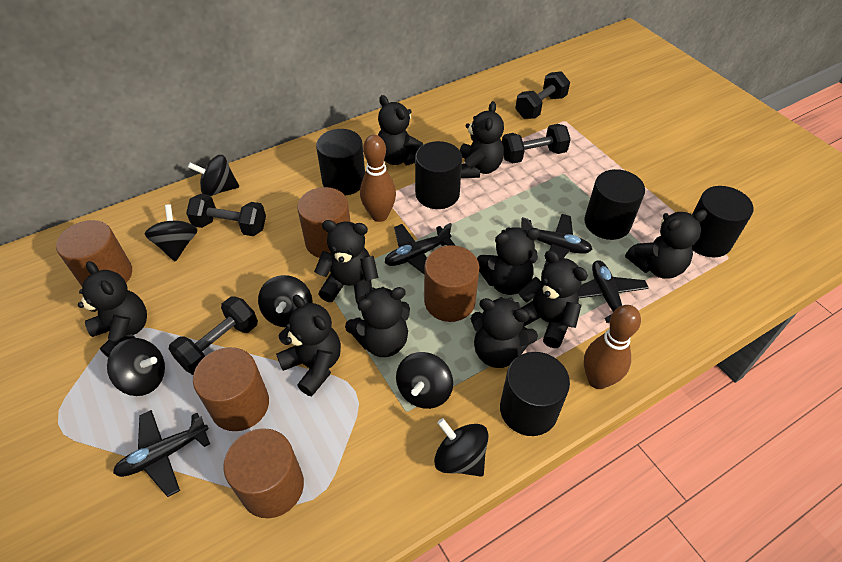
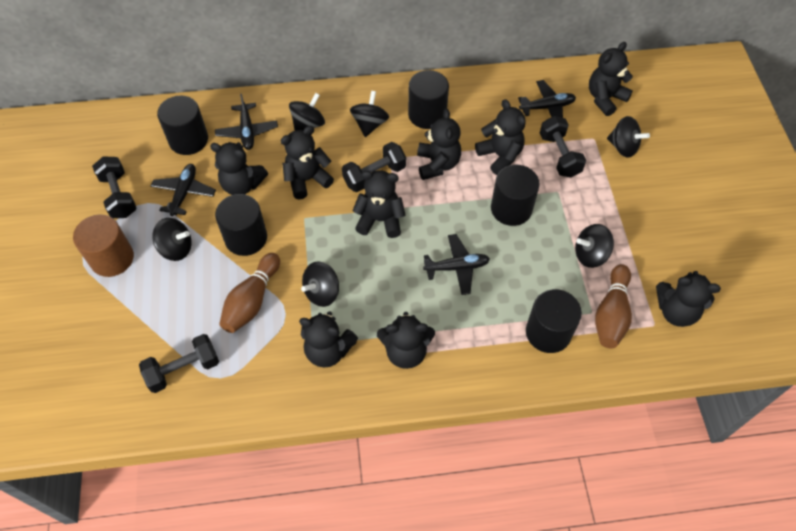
black teddy bear: [78,261,147,358] [276,295,341,396] [314,220,379,304] [345,287,410,357] [378,95,423,165] [460,101,504,178] [471,297,538,368] [477,227,541,295] [518,250,588,348] [625,210,707,279] = 10 -> [210,142,268,195] [280,126,334,199] [299,311,358,367] [352,170,405,238] [377,312,435,369] [417,109,461,180] [475,99,526,175] [589,42,633,116] [656,271,721,327] = 9
brown cylinder: [56,220,132,286] [193,347,269,431] [223,428,304,518] [297,187,351,258] [424,245,480,322] = 5 -> [73,215,134,277] = 1

